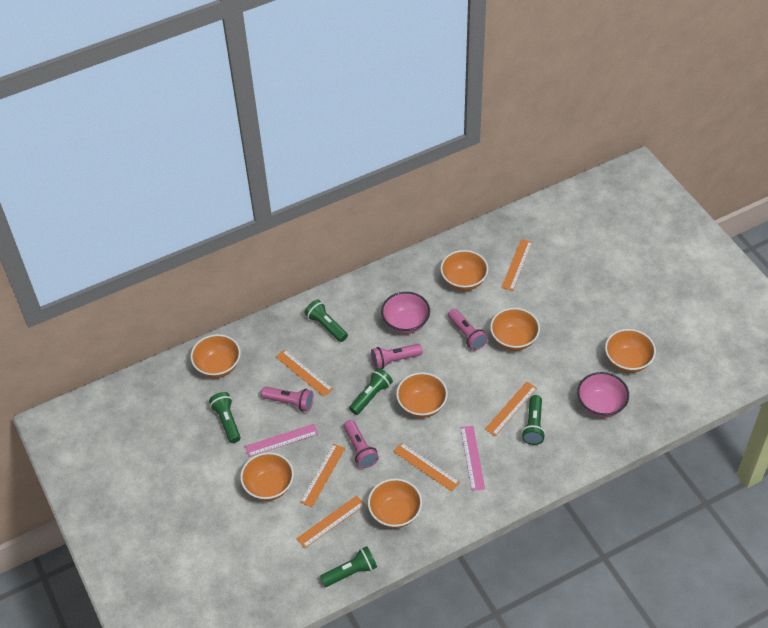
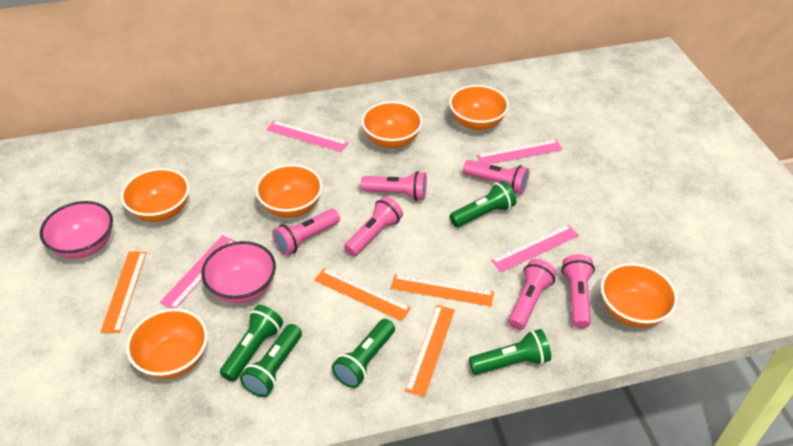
orange bowl: [191,334,241,378] [240,452,294,501] [368,479,422,528] [396,372,448,418] [440,250,488,291] [490,308,540,351] [605,329,656,373] = 7 -> [121,168,189,222] [126,308,208,379] [255,164,323,218] [362,101,423,148] [449,85,509,130] [601,263,678,328] = 6
orange ruler: [276,349,333,397] [296,495,365,548] [300,443,345,507] [393,442,460,492] [485,382,537,436] [501,239,533,291] = 6 -> [100,251,147,333] [314,268,411,321] [391,274,494,307] [405,305,455,397] = 4
pink flashlight: [261,387,314,412] [344,420,379,468] [371,344,422,369] [448,309,488,350] = 4 -> [272,209,340,256] [344,196,403,256] [360,171,427,201] [463,160,529,195] [508,259,557,330] [561,254,595,329] = 6
pink ruler: [245,424,318,457] [460,426,485,491] = 2 -> [160,235,236,309] [266,121,348,152] [477,140,563,164] [491,224,579,272] = 4

